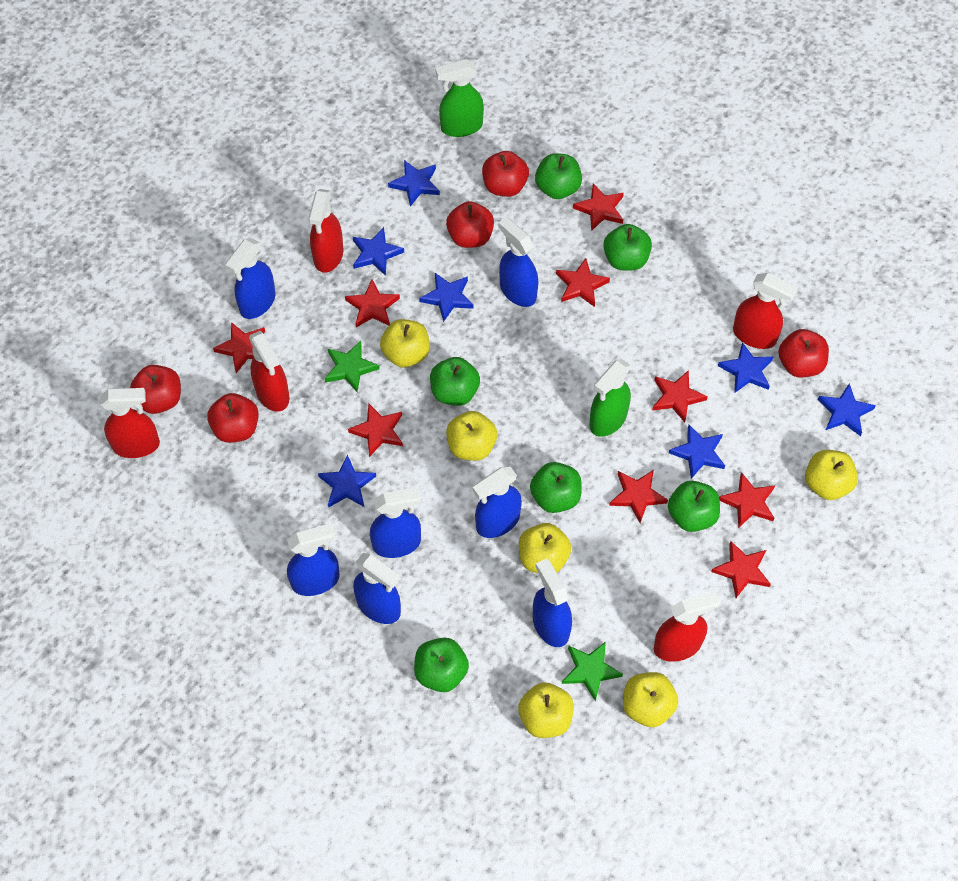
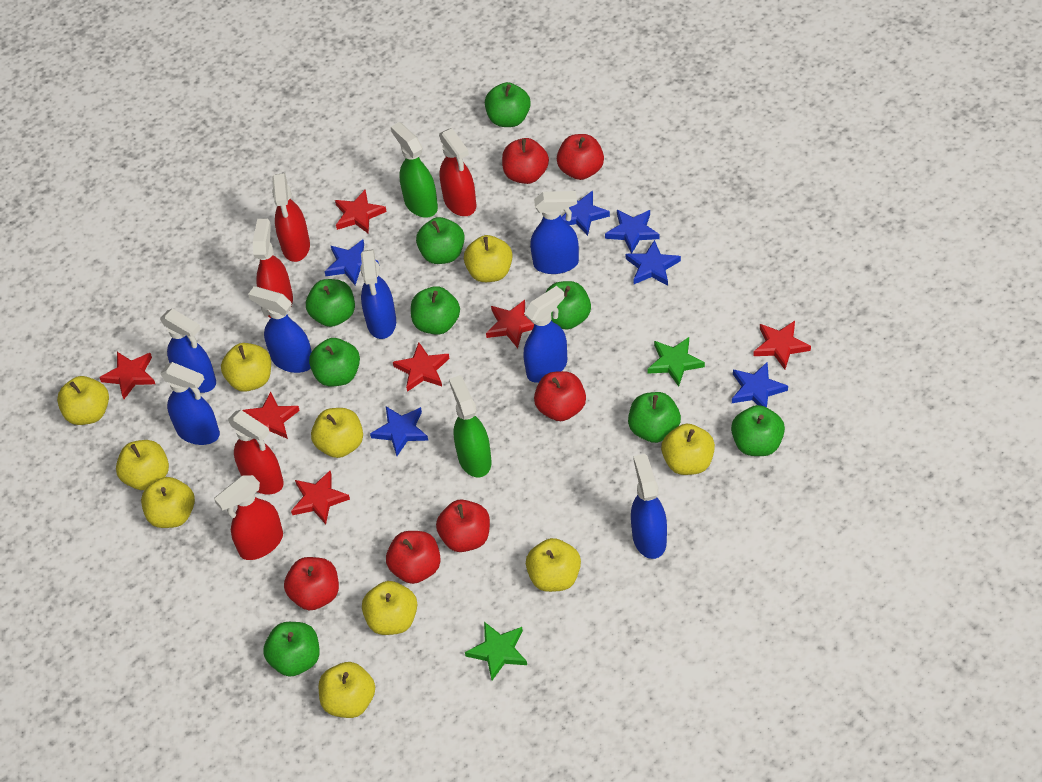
blue star: [318,454,376,508] [353,227,404,276] [388,160,440,207] [419,273,474,322] [669,425,725,479] [718,342,774,393] [818,383,876,436] = 7 -> [324,240,379,285] [370,407,428,456] [562,190,610,236] [605,210,660,254] [625,240,681,286] [732,362,788,408] = 6
green apple: [414,638,469,692] [430,357,480,406] [530,462,582,513] [535,153,582,199] [604,224,652,271] [668,481,720,532] = 6 -> [263,622,320,677] [306,279,355,327] [309,338,360,386] [411,286,460,335] [416,217,465,264] [485,82,531,127] [545,281,591,330] [628,392,681,443] [731,405,785,456] = 9
red apple: [130,365,181,414] [207,393,259,443] [446,201,494,248] [482,151,529,197] [778,329,829,377] = 5 -> [284,557,339,610] [386,531,441,584] [436,499,490,552] [502,138,549,184] [534,371,586,421] [557,134,604,180] = 6
red star: [213,322,265,373] [345,279,400,327] [348,403,403,457] [556,258,610,307] [573,184,624,231] [609,470,668,523] [652,370,708,423] [711,541,771,598] [719,472,775,528] = 9 -> [99,352,155,399] [242,392,300,439] [291,471,350,524] [335,190,387,234] [393,342,450,392] [486,300,534,348] [753,321,811,369] = 7
yellow apple: [380,319,430,367] [446,411,497,461] [518,683,574,738] [519,523,571,574] [623,672,678,727] [805,450,858,500] = 6 -> [57,376,109,425] [116,440,169,490] [141,477,195,528] [221,343,271,392] [311,408,363,458] [319,662,375,718] [362,581,417,635] [464,235,513,282] [526,538,581,592] [661,424,715,475] = 10

